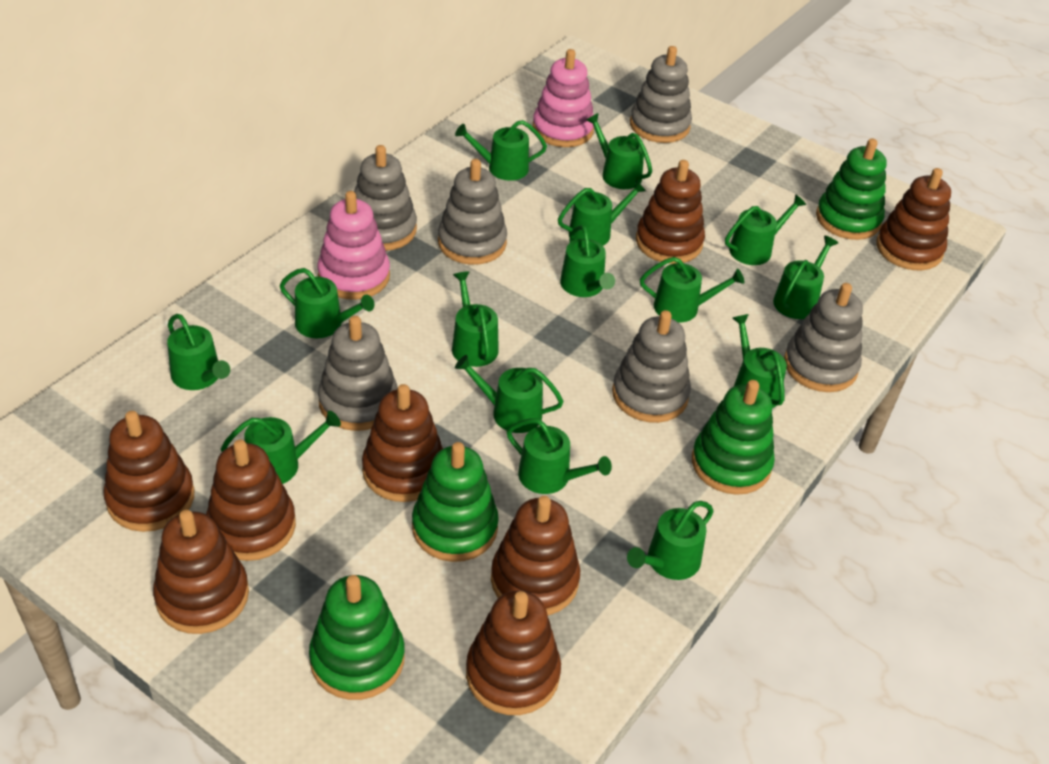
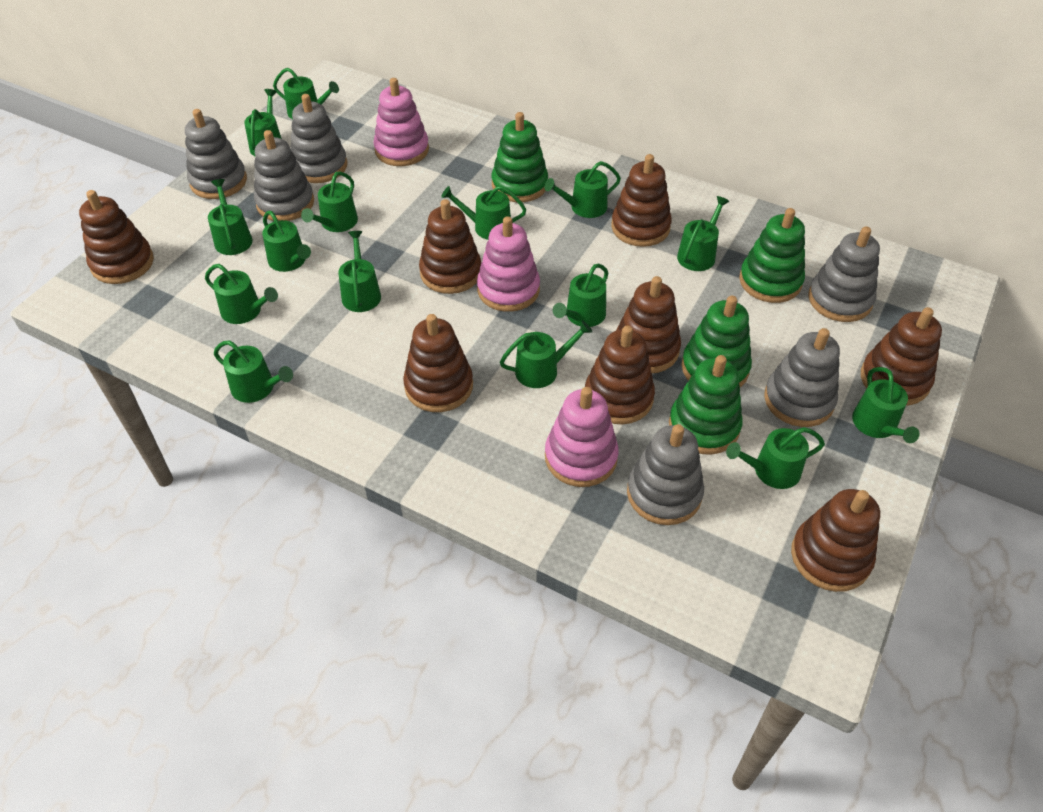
pink stacking toy: [317,191,390,300] [532,49,594,147] = 2 -> [373,78,429,166] [477,216,540,312] [545,387,619,487] = 3

